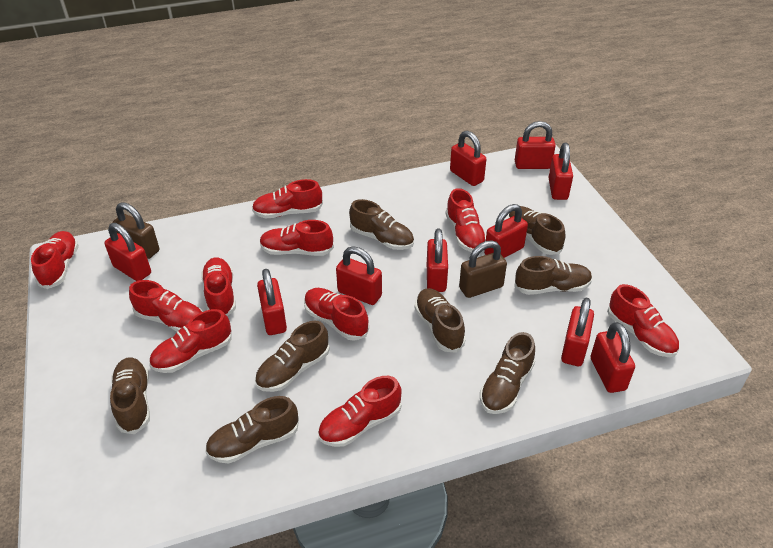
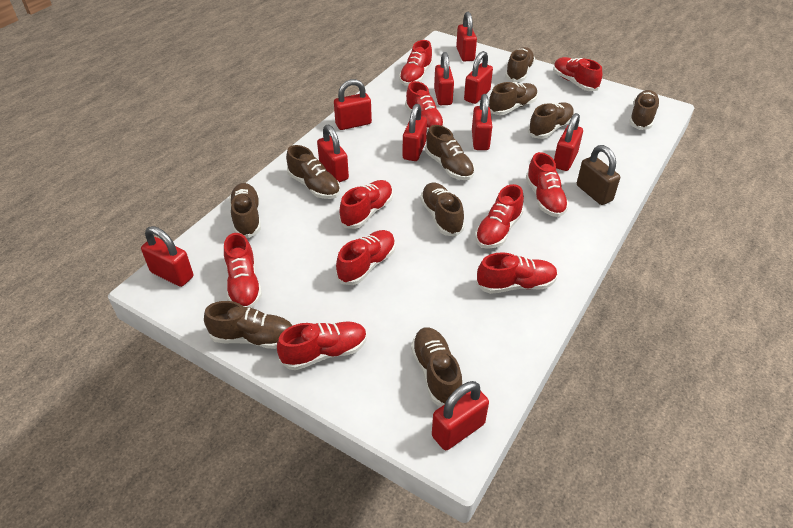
brown padlock: [112,202,159,259] [459,240,507,298] = 2 -> [577,145,620,205] = 1
brown shoe: [110,357,150,434] [205,396,299,463] [255,320,330,392] [349,199,414,250] [414,288,466,353] [480,332,535,414] [508,206,566,255] [514,256,592,295] = 8 -> [204,301,292,349] [229,183,261,238] [286,145,341,199] [411,327,462,406] [420,183,465,236] [425,125,475,180] [488,82,538,115] [505,47,535,82] [528,102,574,139] [629,90,660,130] = 10

